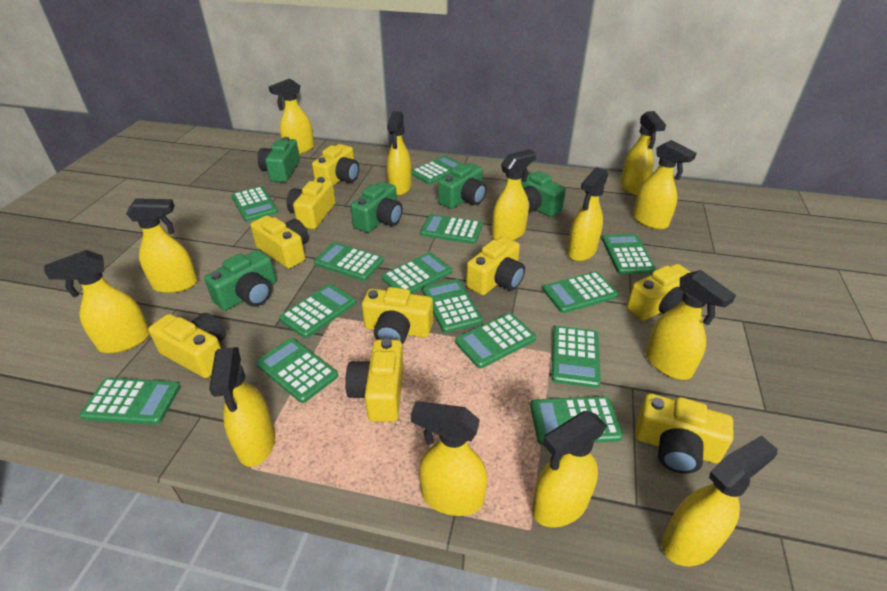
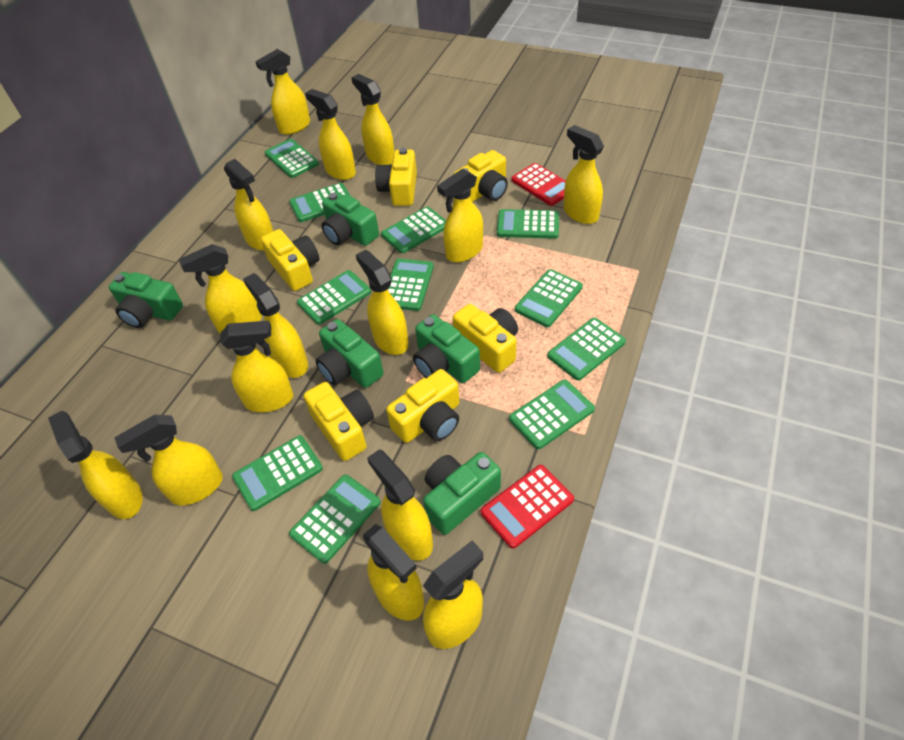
green calculator: [80,378,180,425] [231,186,278,222] [256,338,338,403] [279,284,356,338] [314,242,384,281] [381,252,452,294] [411,156,461,185] [420,214,483,244] [423,279,483,333] [455,313,536,368] [530,396,623,445] [543,271,618,313] [552,326,601,388] [602,234,656,274] = 14 -> [232,435,323,511] [265,139,319,178] [289,183,350,222] [289,475,381,564] [297,270,371,325] [381,207,446,253] [388,259,434,311] [497,209,559,239] [509,380,595,449] [515,269,583,327] [547,318,626,381] = 11
red calculator: none = 0 -> [481,465,574,549] [511,163,566,206] = 2
yellow camera: [148,313,226,378] [250,216,309,269] [287,177,336,229] [312,144,359,186] [345,338,404,422] [362,287,433,344] [466,236,525,295] [627,264,691,321] [635,393,733,474] = 9 -> [261,229,319,291] [304,382,374,461] [375,148,417,206] [386,369,459,443] [453,150,508,202] [453,304,518,373] = 6
yellow spray bottle: [44,250,150,353] [126,198,198,293] [209,347,275,467] [268,78,314,154] [387,111,412,196] [411,401,487,516] [492,149,536,240] [532,411,607,528] [567,167,608,261] [621,111,666,195] [633,140,697,230] [646,270,736,380] [662,436,777,566] = 13 -> [48,411,143,519] [114,414,223,505] [179,244,262,334] [220,321,293,412] [224,159,273,251] [243,273,308,378] [255,49,310,135] [305,89,356,180] [351,74,394,165] [356,250,409,355] [363,524,424,620] [367,449,433,561] [423,541,483,649] [437,168,483,262] [564,125,604,224] = 15

